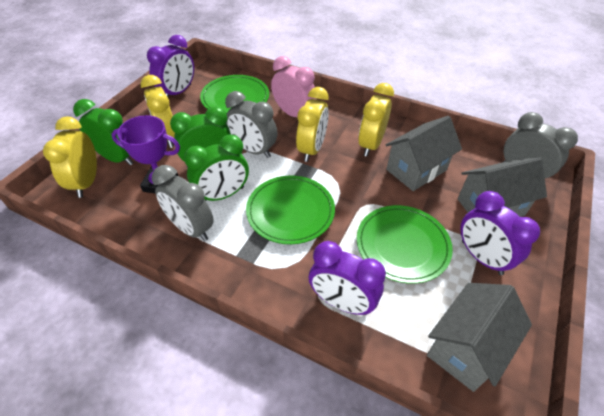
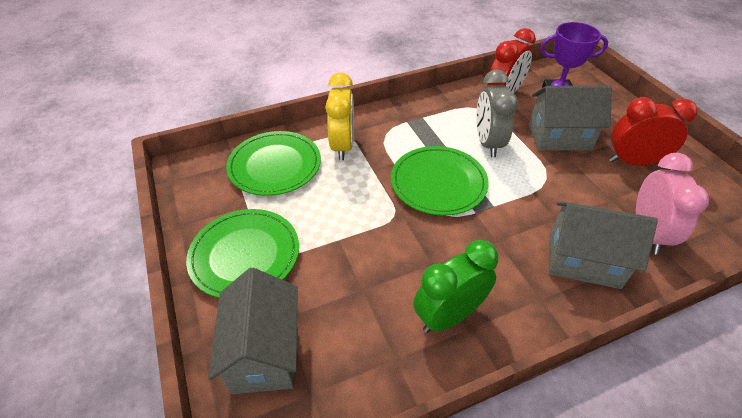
green clock: [73,99,133,165] [170,106,231,168] [184,135,249,201] = 3 -> [413,240,498,333] = 1
grey clock: [152,165,214,241] [225,91,278,158] [503,112,578,178] = 3 -> [476,69,518,157] = 1
purple clock: [147,35,194,97] [309,241,386,315] [460,191,540,275] = 3 -> none = 0
red clock: none = 0 -> [487,28,536,93] [609,97,698,166] = 2
yellow clock: [43,116,97,198] [140,75,175,148] [296,87,329,162] [358,83,394,157] = 4 -> [325,72,354,160] = 1

